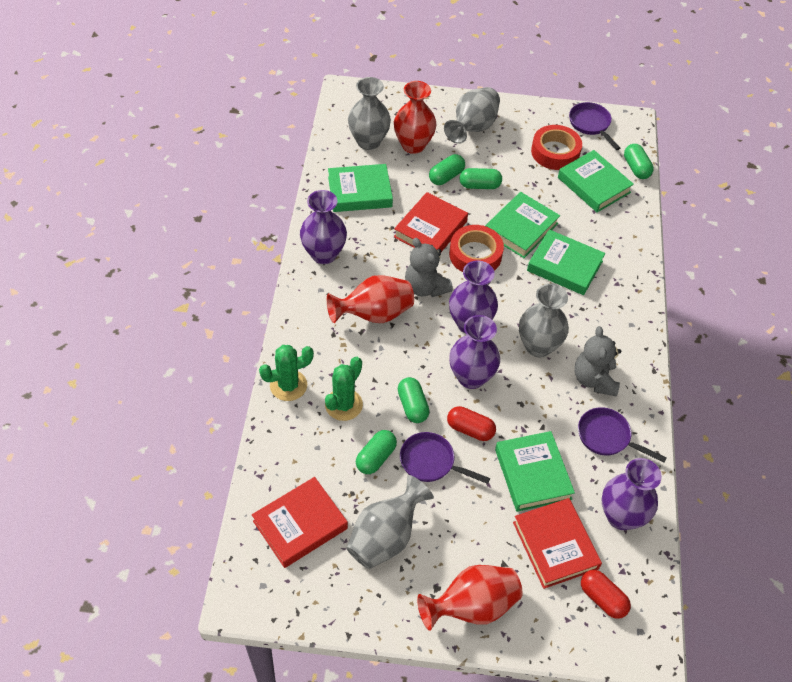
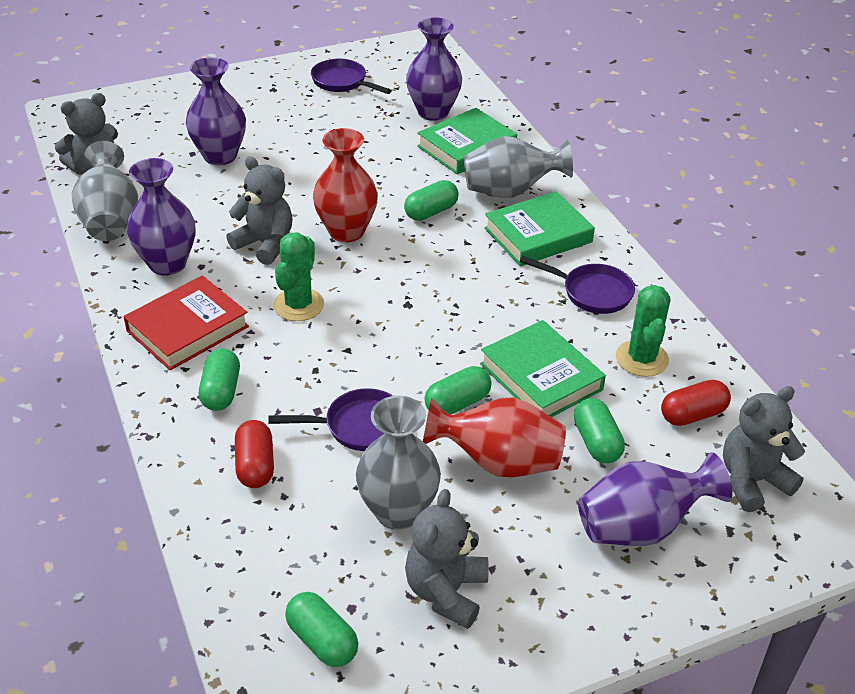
green book: [328,164,393,212] [485,192,560,258] [495,431,575,512] [527,229,605,295] [558,150,634,212] = 5 -> [417,108,517,175] [480,320,606,417] [484,191,595,266] = 3
grey teddy bear: [405,238,453,297] [575,326,621,397] = 2 -> [55,93,118,175] [226,156,293,265] [405,489,489,629] [723,386,805,512] = 4
grey vase: [347,475,434,569] [348,77,391,150] [444,87,500,144] [519,284,569,357] = 4 -> [72,141,138,241] [356,396,441,530] [464,136,573,198] = 3
red book: [252,477,348,568] [394,192,468,252] [513,498,602,589] = 3 -> [123,276,249,370] = 1
red tape: [449,225,504,272] [531,125,582,170] = 2 -> none = 0
red vase: [327,275,414,323] [394,81,436,154] [417,565,523,631] = 3 -> [313,128,378,242] [423,397,566,478] = 2

